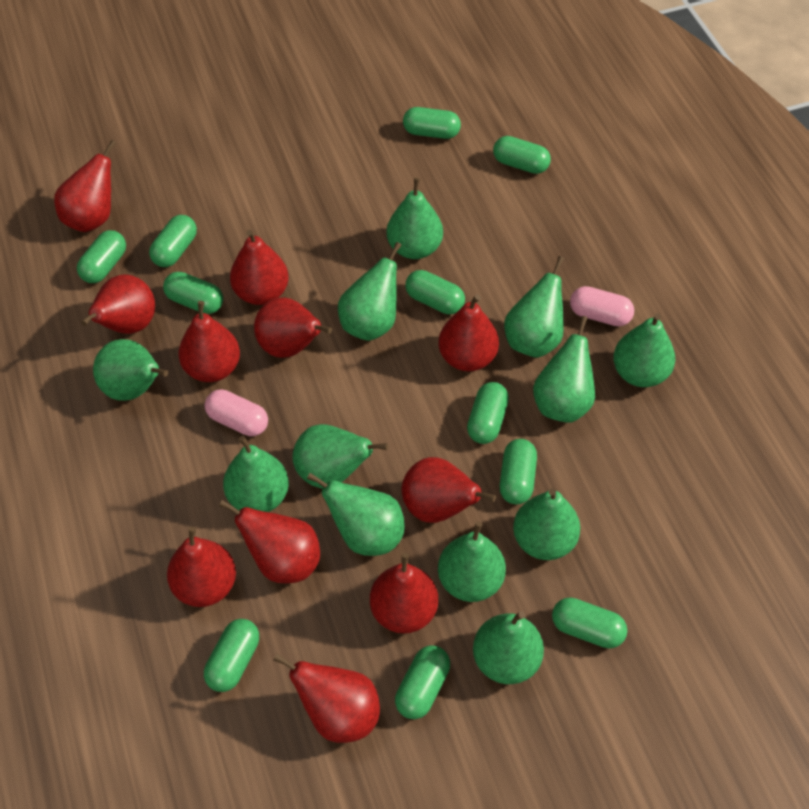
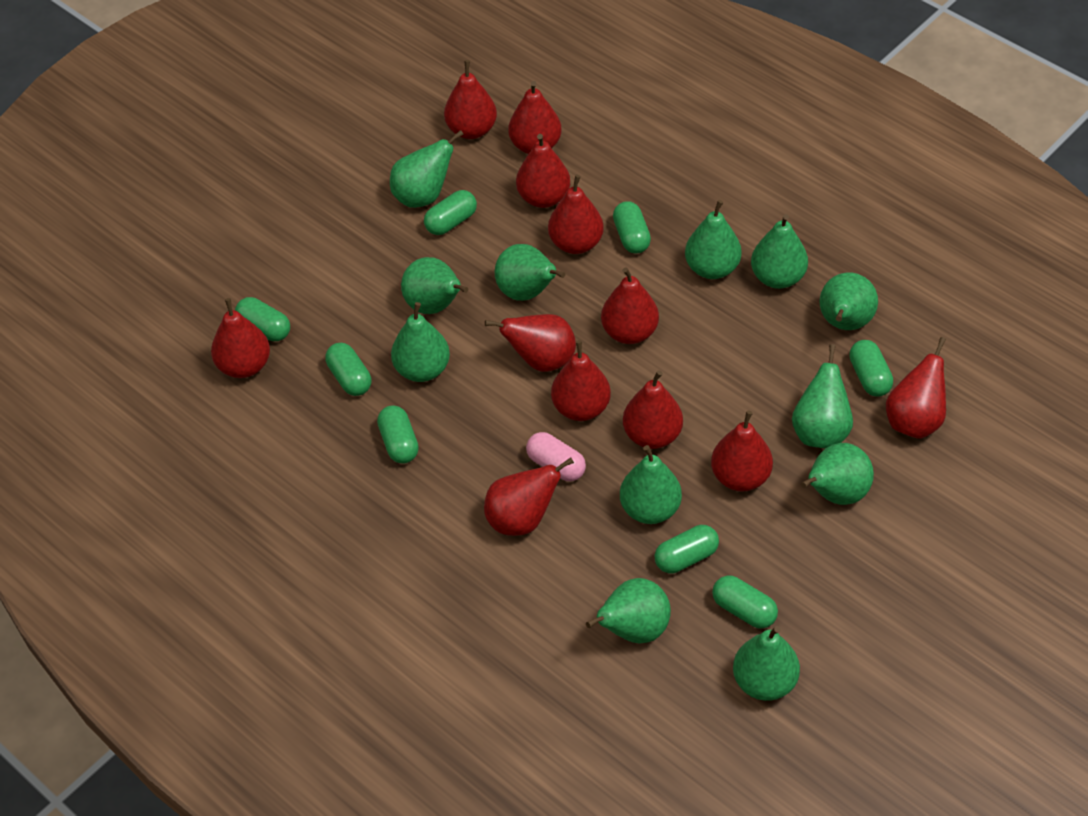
green capsule: [77,230,126,283] [149,215,197,267] [163,272,223,314] [204,619,259,692] [395,645,450,719] [403,107,461,139] [405,270,465,314] [467,382,509,444] [493,136,551,174] [500,439,537,504] [552,597,627,649] = 11 -> [235,297,290,341] [325,343,371,396] [377,405,419,464] [424,190,477,235] [613,201,651,253] [654,525,719,574] [712,575,778,629] [849,340,893,397] = 8
pink capsule: [204,389,268,436] [570,286,634,326] = 2 -> [526,432,586,481] = 1
red pear: [54,140,117,232] [81,274,155,334] [167,527,236,607] [178,301,240,382] [219,500,320,583] [230,230,289,305] [254,298,332,358] [273,653,380,743] [370,553,438,634] [402,457,496,523] [438,294,499,371] = 11 -> [211,298,270,378] [444,60,497,139] [484,457,574,536] [485,314,576,372] [508,81,562,154] [516,134,570,208] [548,175,604,254] [551,340,611,421] [601,267,659,344] [623,370,683,449] [711,411,773,492] [886,337,946,439] = 12

